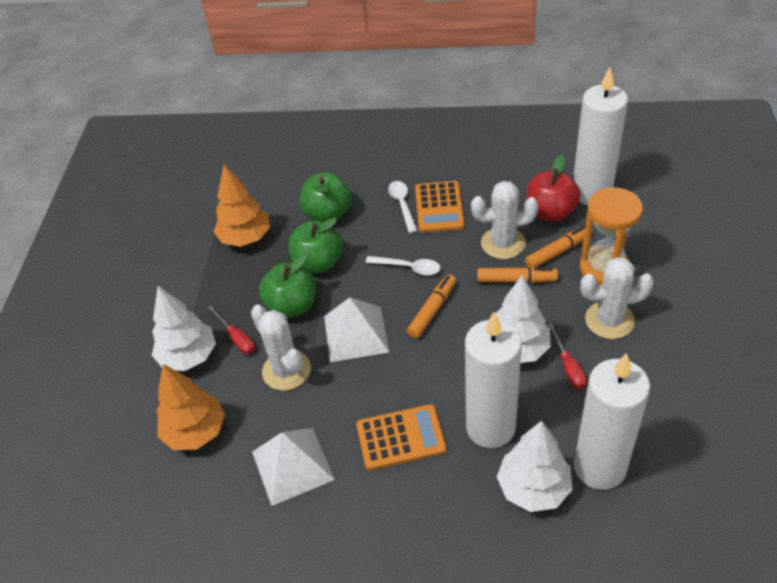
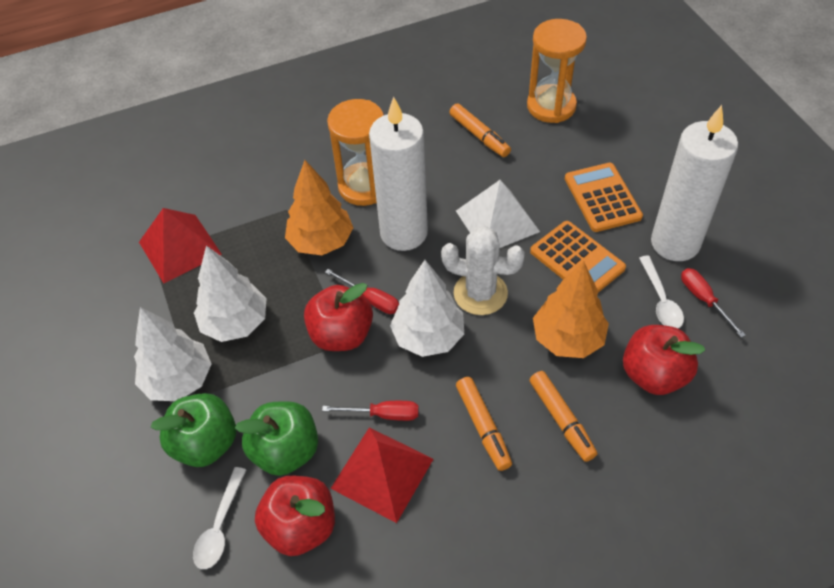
green apple: [259,254,316,318] [288,217,343,273] [300,172,352,222] = 3 -> [151,393,236,467] [235,401,318,476] = 2
orange hourglass: [580,187,643,285] = 1 -> [327,99,384,206] [527,19,587,123] = 2
red apple: [526,155,580,222] = 1 -> [255,475,335,556] [304,283,373,351] [623,325,705,395] = 3
red pyramid: none = 0 -> [139,208,222,283] [330,427,433,523] = 2
red screwdriver: [208,306,255,355] [547,323,587,389] = 2 -> [322,401,419,421] [325,269,399,314] [681,268,746,338] = 3
white cactus: [251,305,311,391] [471,181,539,259] [580,257,654,339] = 3 -> [441,226,525,315] = 1
white candle: [465,312,522,448] [573,67,628,205] [574,353,650,490] = 3 -> [369,97,428,251] [651,105,738,261] = 2
white pyramid: [252,428,335,506] [324,297,389,362] = 2 -> [456,180,540,248] = 1

